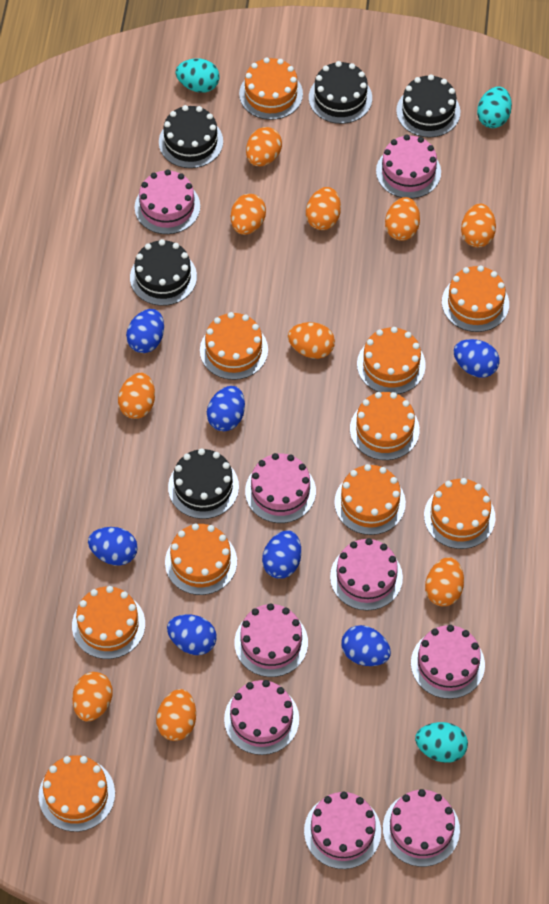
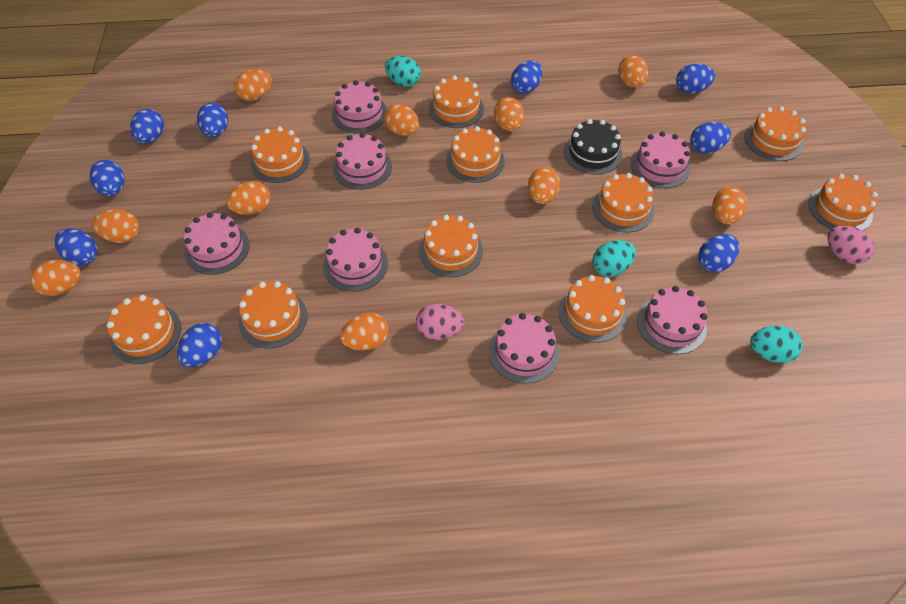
black cake: [130,239,197,306] [159,105,223,168] [168,448,239,519] [309,61,372,124] [396,74,460,138] = 5 -> [564,119,622,175] = 1
blue egg: [88,527,138,566] [126,309,164,353] [167,614,217,655] [207,386,245,431] [262,530,301,579] [342,625,391,666] [454,339,499,378] = 7 -> [54,228,98,266] [89,160,125,196] [130,109,164,144] [177,323,222,367] [197,103,228,137] [511,60,542,94] [676,64,715,94] [690,122,731,154] [698,234,739,272] = 9
pink cake: [135,169,200,234] [224,680,299,755] [235,603,308,677] [245,453,316,523] [304,792,381,869] [330,538,403,611] [376,134,441,198] [383,789,460,867] [411,625,485,699] = 9 -> [184,212,250,275] [323,228,388,292] [332,80,387,133] [333,133,392,190] [489,313,559,384] [630,131,690,188] [637,286,708,354] = 7
pink egg: none = 0 -> [416,304,465,340] [827,226,874,264] = 2

